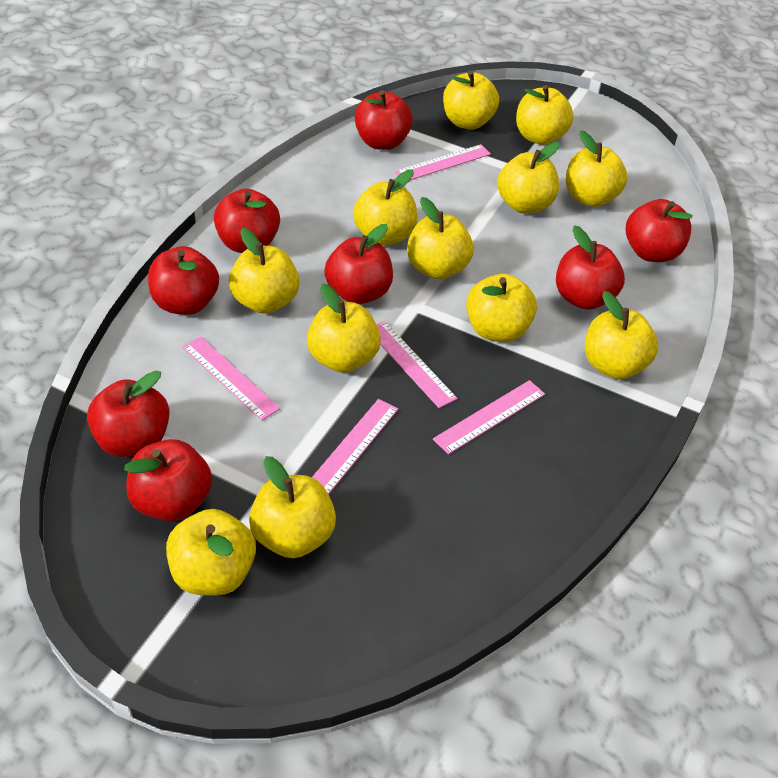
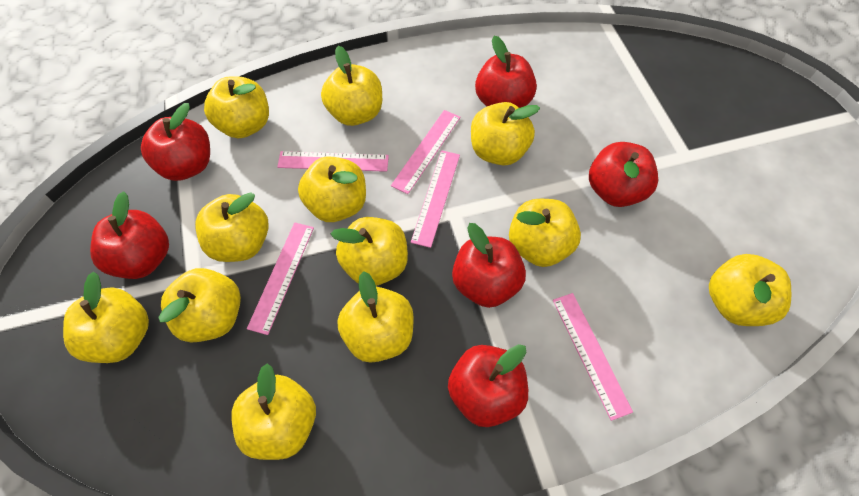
red apple: [87,370,170,457] [124,439,212,521] [148,246,219,315] [214,189,280,253] [324,224,393,304] [355,90,413,150] [556,225,625,310] [626,199,693,262] = 8 -> [90,191,169,279] [141,103,210,181] [448,344,528,427] [452,223,526,308] [475,36,537,108] [589,142,658,207] = 6

